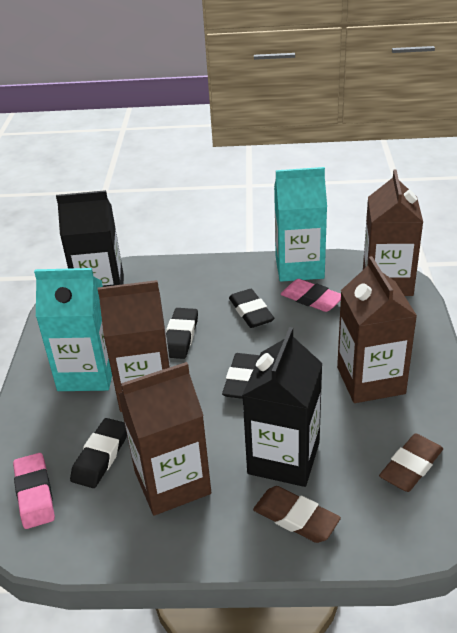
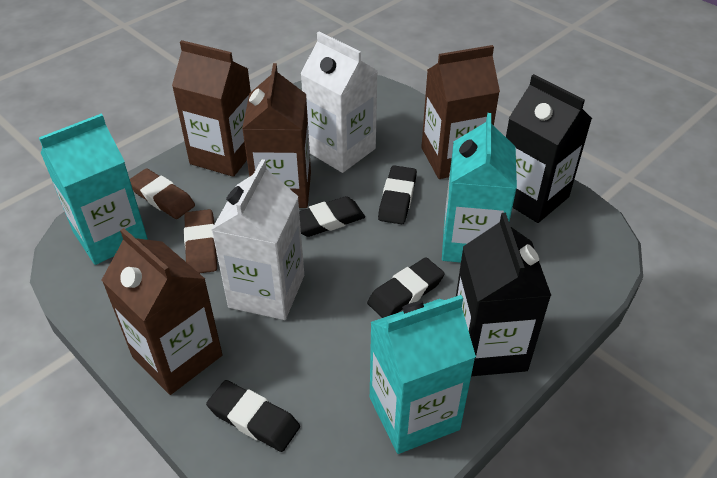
pink eraser: [13,453,55,529] [280,279,341,312] = 2 -> none = 0
turquoise carton: [34,268,112,391] [274,167,327,282] = 2 -> [39,114,148,265] [370,295,476,454] [442,113,517,263] = 3
white carton: none = 0 -> [211,159,304,320] [300,31,377,173] = 2

